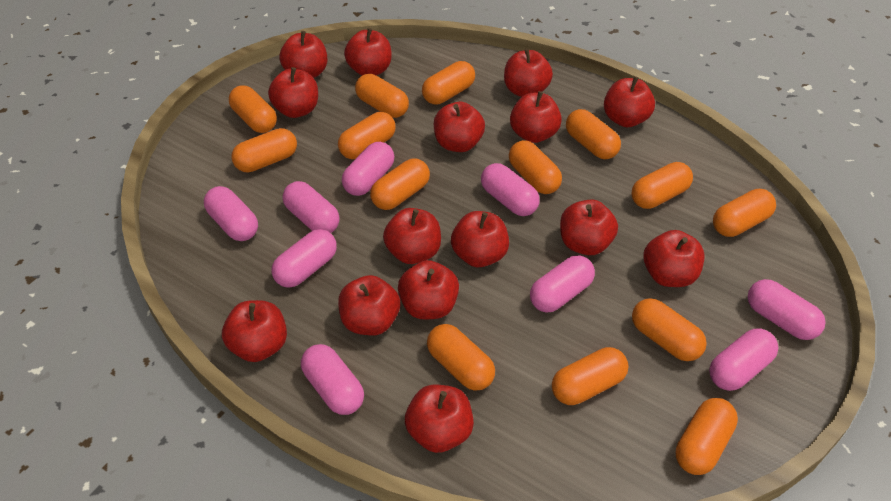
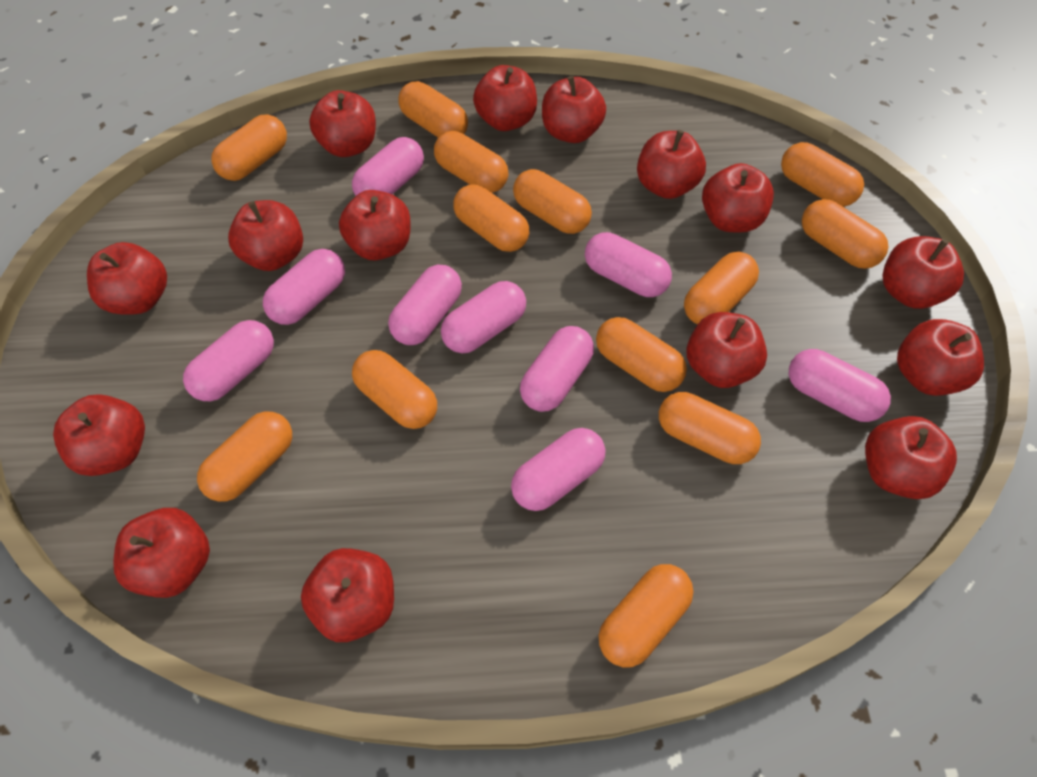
orange capsule: [229,86,277,133] [231,128,297,173] [338,112,396,159] [355,74,409,118] [370,158,430,210] [422,61,475,105] [427,324,495,391] [509,140,562,194] [552,347,629,405] [566,109,621,159] [631,162,693,209] [632,298,707,361] [676,398,738,475] [713,189,776,237] = 14 -> [197,411,292,502] [211,115,287,181] [352,350,437,429] [399,81,468,137] [434,131,509,193] [453,184,529,252] [513,169,592,234] [596,317,687,392] [598,564,694,668] [659,392,761,464] [684,252,759,324] [781,142,864,207] [802,199,888,269] = 13

